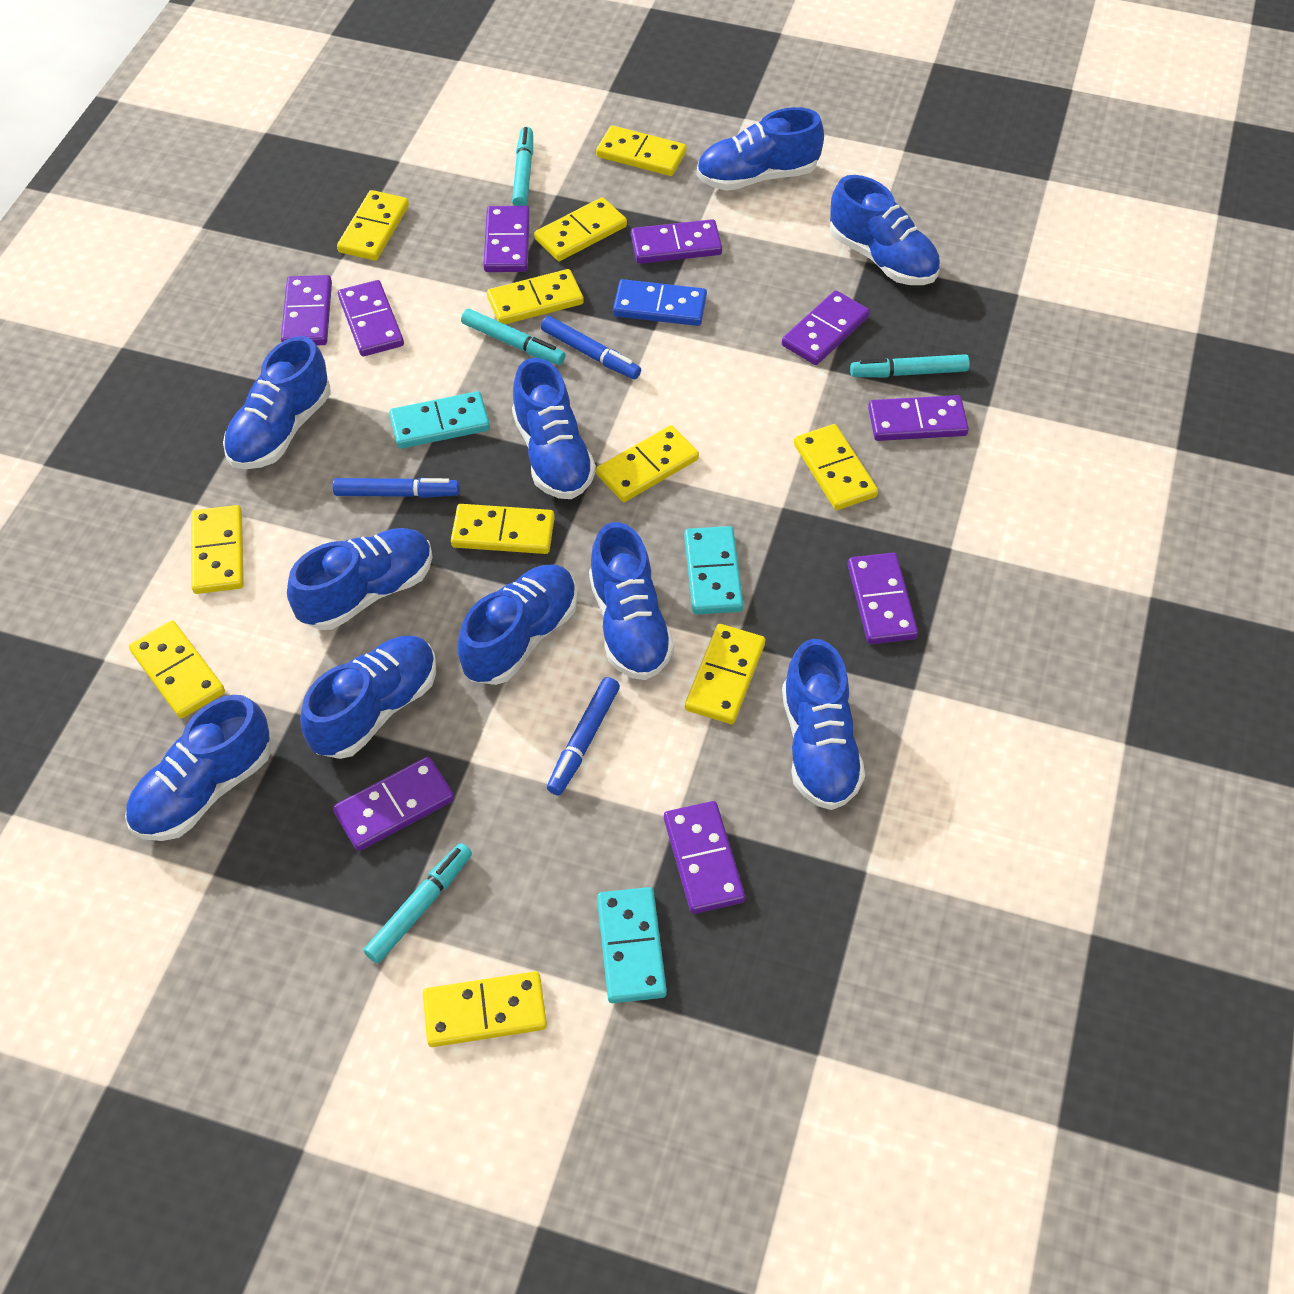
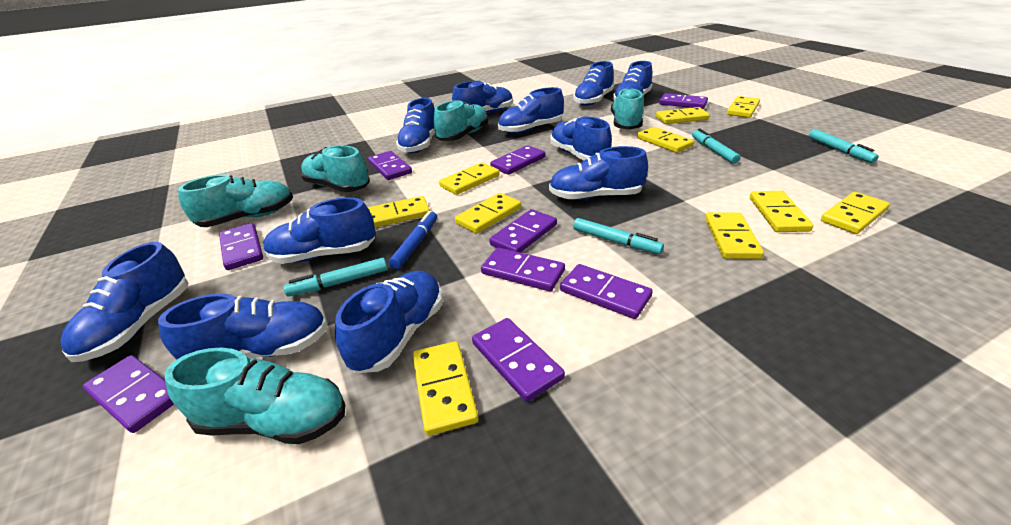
blue domino: [613,279,707,326] = 1 -> none = 0
blue marker: [333,478,459,498] [541,316,641,380] [547,677,620,795] = 3 -> [389,211,437,269] = 1
blue shoe: [125,695,271,841] [223,336,331,469] [287,528,433,630] [300,636,436,759] [457,564,577,685] [512,358,596,499] [589,522,674,680] [697,107,824,191] [782,639,865,810] [830,175,940,285] = 10 -> [61,242,188,362] [158,293,328,360] [263,197,376,264] [335,271,443,373] [396,98,435,154] [452,81,513,113] [498,87,564,134] [549,146,648,200] [550,116,612,161] [573,61,614,106] [613,61,652,100] = 11
turquoise domino: [389,391,490,449] [597,887,667,1003] [684,526,743,614] = 3 -> none = 0
turquoise shoe: none = 0 -> [165,347,345,444] [178,174,293,227] [301,145,370,192] [433,100,488,141] [611,88,644,129] = 5
yellow domino: [129,620,225,719] [191,505,244,594] [337,190,409,261] [423,971,547,1047] [451,504,555,554] [487,269,584,324] [534,197,627,261] [596,125,687,176] [596,425,699,502] [685,624,765,724] [794,424,878,510] = 11 -> [367,196,430,227] [412,341,478,436] [439,162,500,195] [455,193,521,234] [637,127,694,153] [656,107,710,124] [705,212,764,259] [727,96,760,118] [750,191,813,232] [821,192,890,234] = 10

